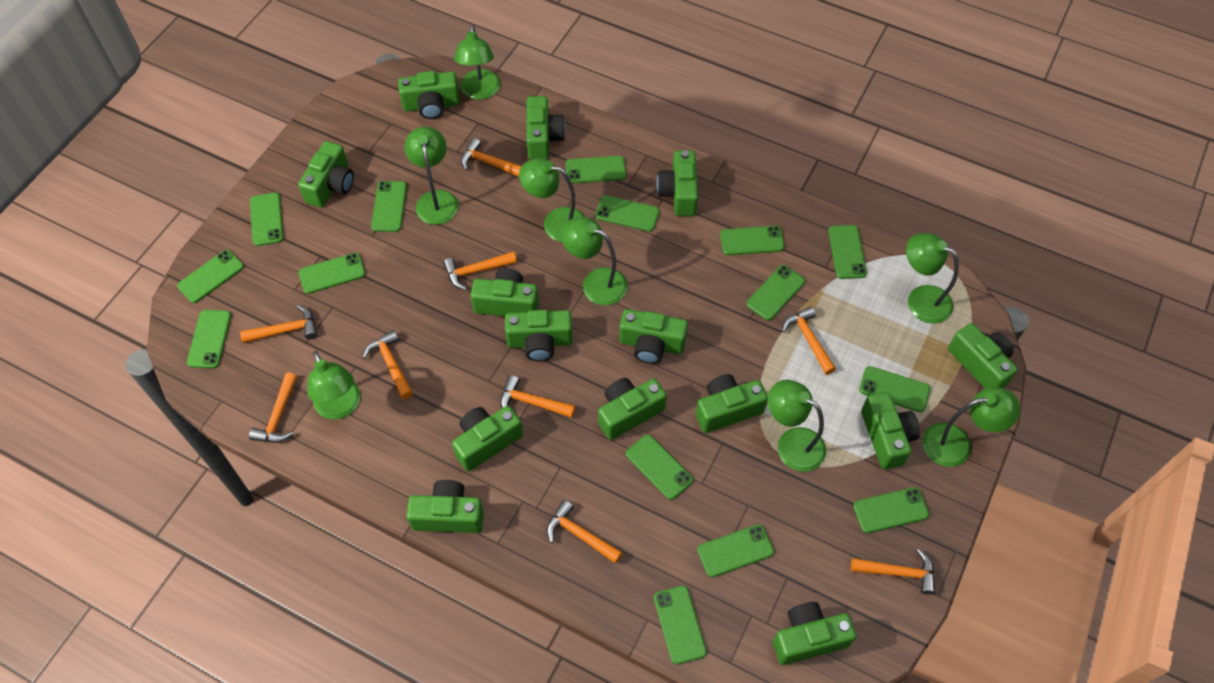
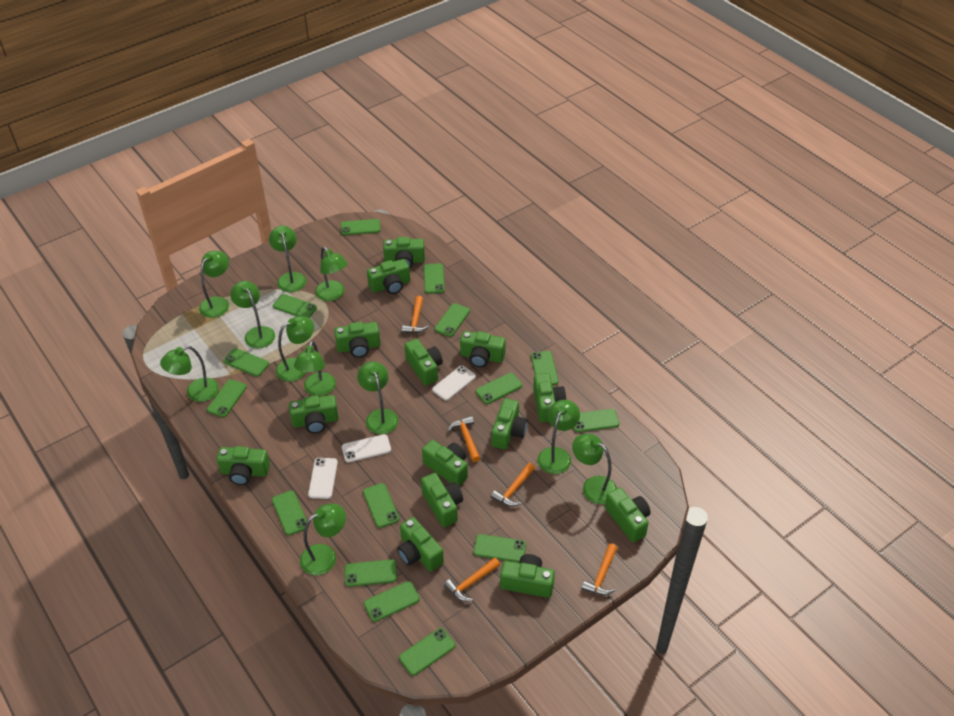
green lamp: [307,351,360,419] [404,127,459,225] [454,24,500,100] [519,158,585,242] [562,217,628,305] [768,380,826,472] [906,233,959,324] [922,387,1020,467] = 8 -> [160,346,219,402] [199,251,229,318] [230,281,275,349] [269,226,306,292] [276,316,314,382] [294,340,336,396] [300,504,346,575] [315,247,348,301] [357,361,398,434] [538,400,580,474] [572,434,617,504] = 11
orange hammer: [240,305,317,343] [249,372,297,443] [362,330,413,399] [443,252,517,290] [461,138,522,177] [500,375,576,418] [546,500,623,563] [782,306,836,375] [851,549,935,595] = 9 -> [402,296,429,333] [444,558,500,601] [448,416,480,462] [491,463,535,507] [582,544,617,595] = 5
white phone: none = 0 -> [308,458,338,499] [342,434,391,463] [432,366,476,401] = 3

